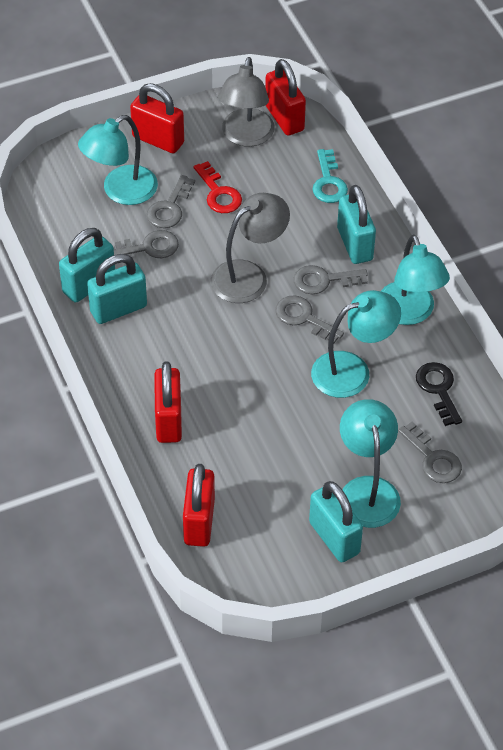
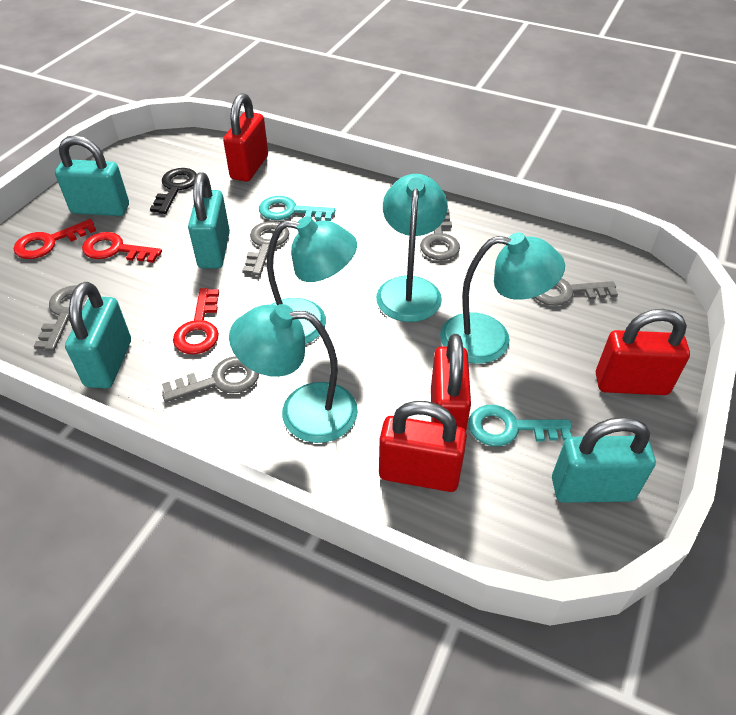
grey lamp: [211,193,290,303] [218,57,275,147] = 2 -> none = 0
red key: [193,161,242,213] = 1 -> [14,219,96,259] [82,232,162,263] [173,288,219,355] = 3
turquoise key: [313,149,348,203] = 1 -> [259,196,335,221] [468,405,572,446] = 2

